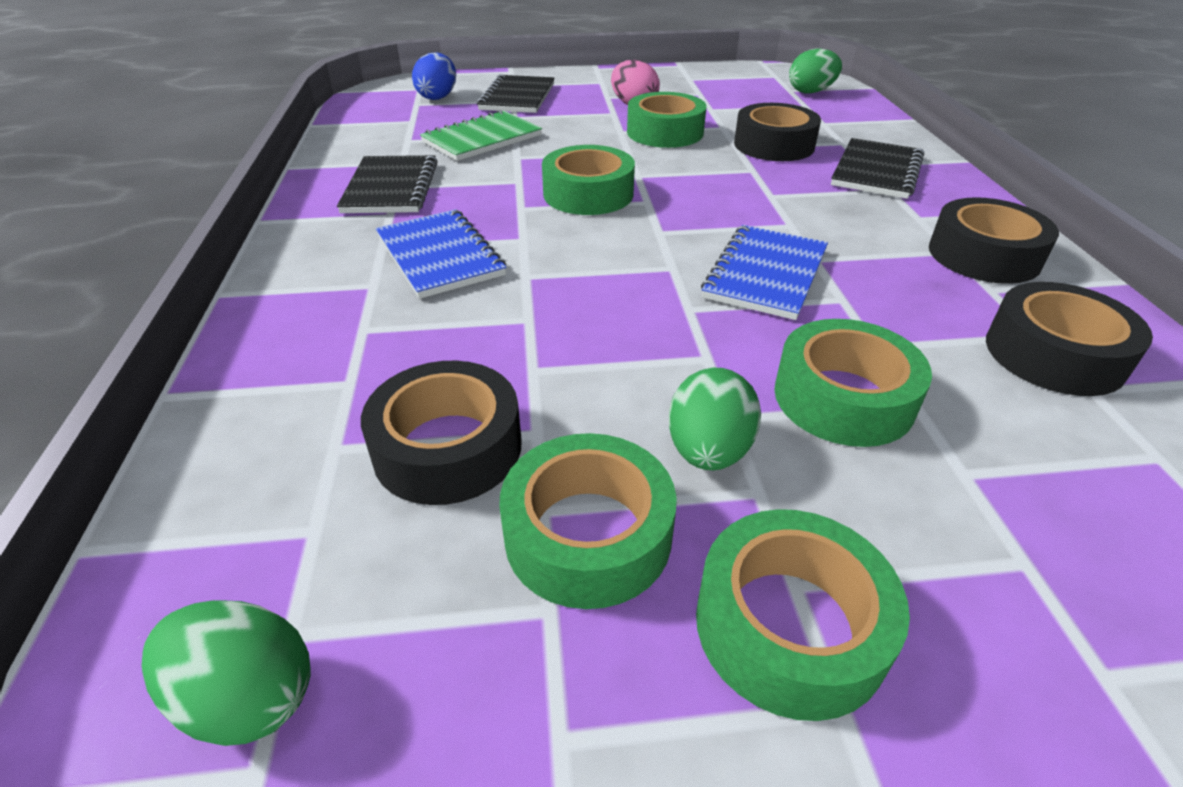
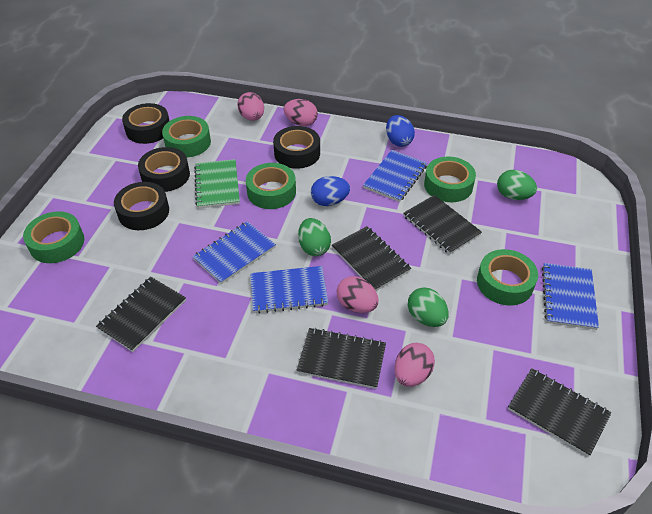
black notebook: [337,155,438,213] [477,74,555,113] [831,138,924,199] = 3 -> [96,277,186,352] [296,328,386,389] [332,226,411,291] [403,195,482,254] [508,368,611,457] = 5
blue egg: [412,53,456,100] = 1 -> [311,176,350,206] [386,115,415,147] = 2
blue notebook: [376,209,507,299] [701,225,828,320] = 2 -> [193,221,276,284] [250,266,328,314] [363,150,427,202] [542,263,599,330] = 4
pink egg: [611,60,660,105] = 1 -> [237,92,264,121] [284,99,318,126] [337,276,379,313] [394,343,435,387] = 4

